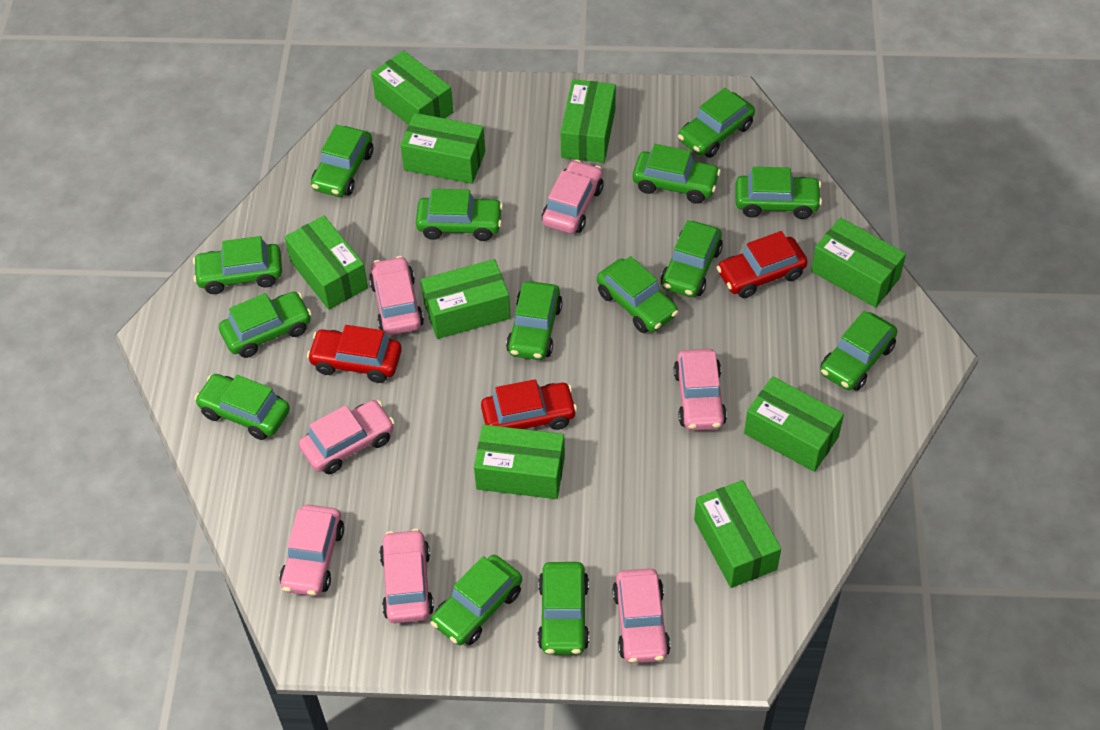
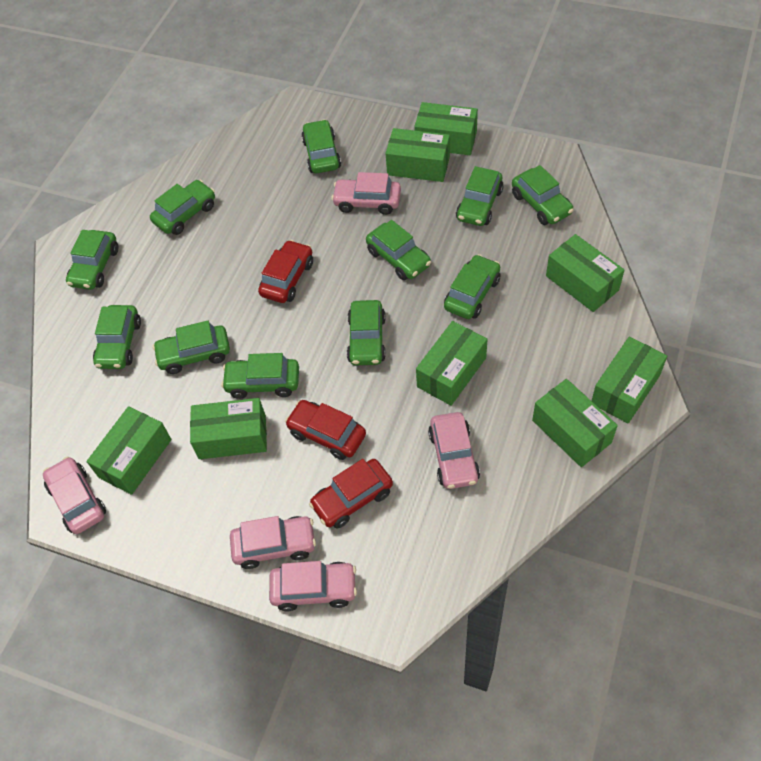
green box: [285,216,368,310] [371,51,453,125] [400,113,485,184] [421,259,511,339] [474,425,565,499] [560,79,616,163] [694,480,781,588] [744,376,844,472] [811,218,906,308] = 9 -> [86,406,171,495] [190,398,267,459] [385,128,450,182] [414,102,478,155] [416,321,487,406] [532,379,618,467] [546,234,624,312] [592,337,667,424] = 8
green car: [193,236,282,294] [194,374,290,440] [219,292,312,358] [311,125,373,197] [416,189,503,241] [431,555,522,645] [506,281,563,360] [538,562,589,655] [597,256,679,333] [633,144,721,204] [661,220,723,297] [678,88,755,158] [735,167,822,219] [820,311,897,391] = 14 -> [66,230,119,290] [93,305,141,369] [150,180,215,235] [153,321,230,374] [221,353,299,399] [302,119,341,173] [347,300,386,365] [366,220,431,281] [444,254,500,319] [456,166,503,226] [512,165,574,225] = 11
pink car: [279,505,344,596] [299,400,395,474] [369,256,424,335] [379,529,434,623] [542,160,603,234] [612,568,671,663] [674,349,727,430] = 7 -> [43,457,106,534] [230,516,316,569] [269,561,357,612] [331,172,401,215] [428,412,480,489] = 5

